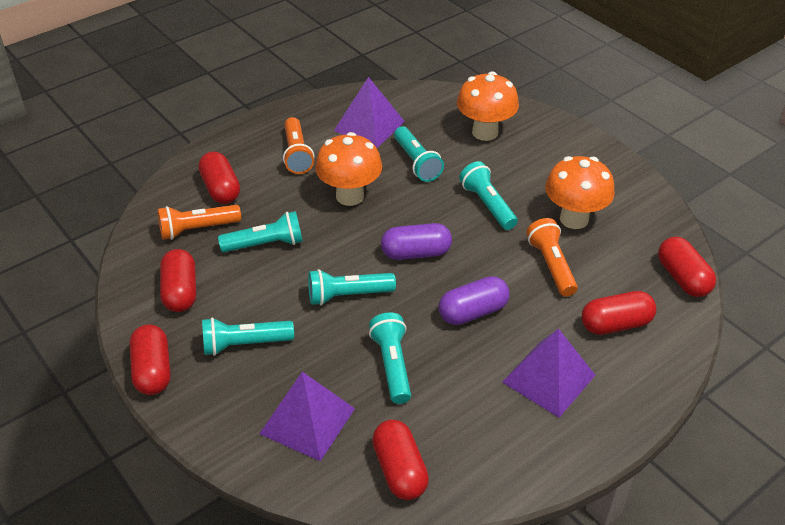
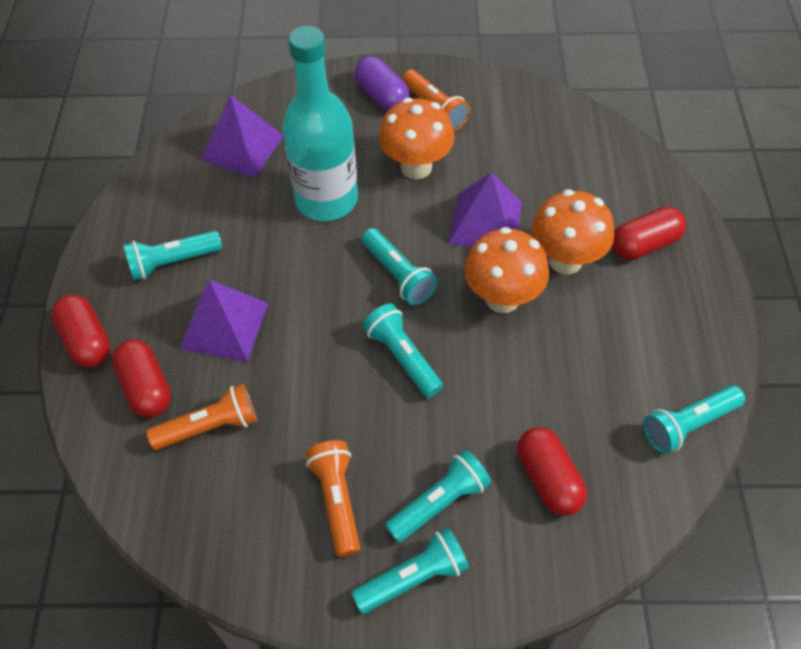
purple capsule: [381,223,452,260] [439,276,510,325] = 2 -> [355,56,410,111] = 1
red capsule: [129,324,170,395] [160,249,196,312] [198,151,240,204] [372,420,429,500] [582,291,656,335] [658,237,716,297] = 6 -> [51,295,111,367] [112,340,171,418] [518,427,587,516] [612,207,686,260] = 4
turquoise bottle: none = 0 -> [282,26,358,221] = 1

